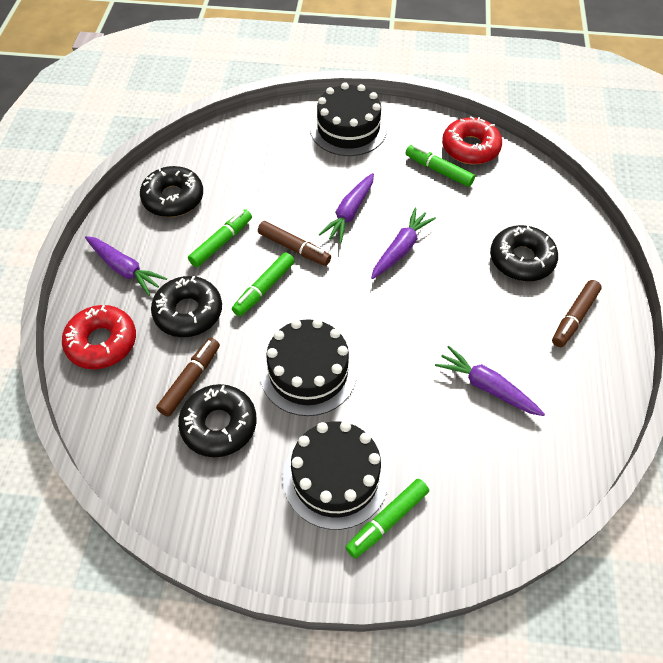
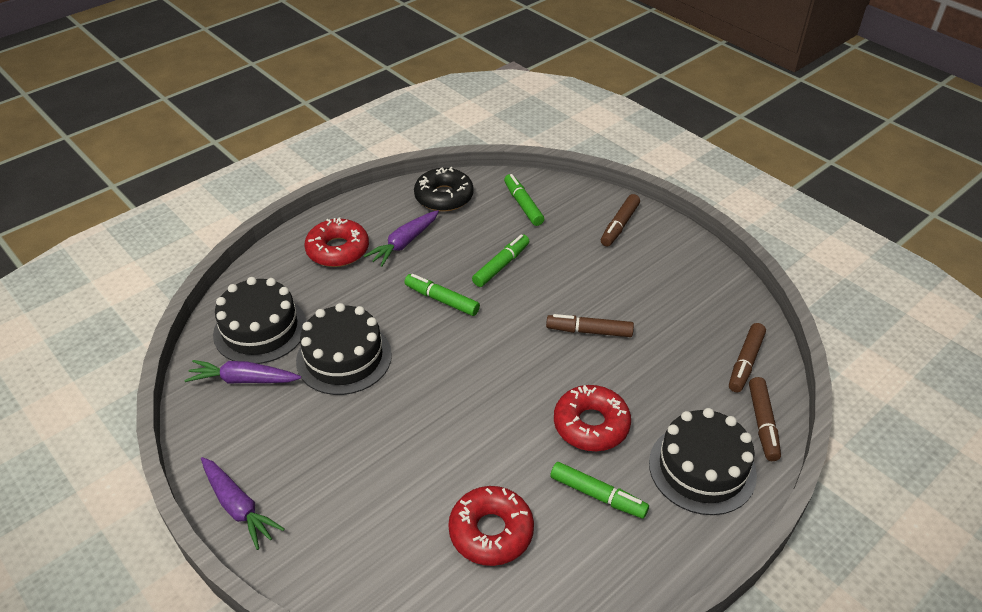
black donut: [140,166,203,217] [151,276,222,337] [178,384,257,457] [490,225,558,281] = 4 -> [414,167,474,212] = 1
brown marker: [156,338,220,417] [258,221,331,266] [552,280,602,347] = 3 -> [546,314,634,337] [601,194,640,246] [729,323,766,393] [749,377,781,461] = 4
purple carrot: [85,236,167,296] [319,173,374,243] [371,208,436,279] [435,346,545,416] = 4 -> [184,360,301,384] [201,457,285,550] [364,210,439,267] = 3
red donut: [62,305,136,369] [442,116,502,164] = 2 -> [305,218,369,267] [448,486,534,566] [554,385,631,451] = 3

